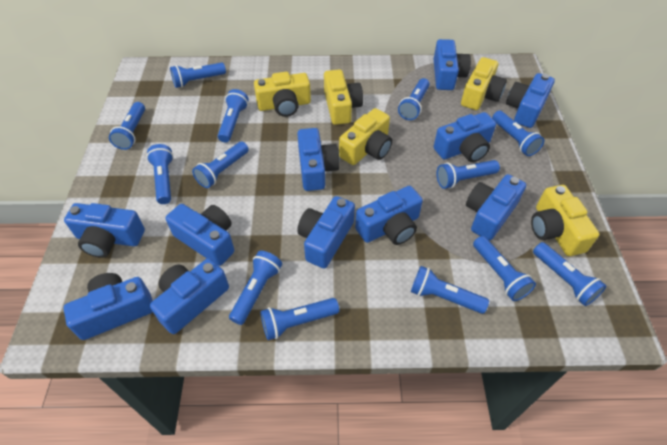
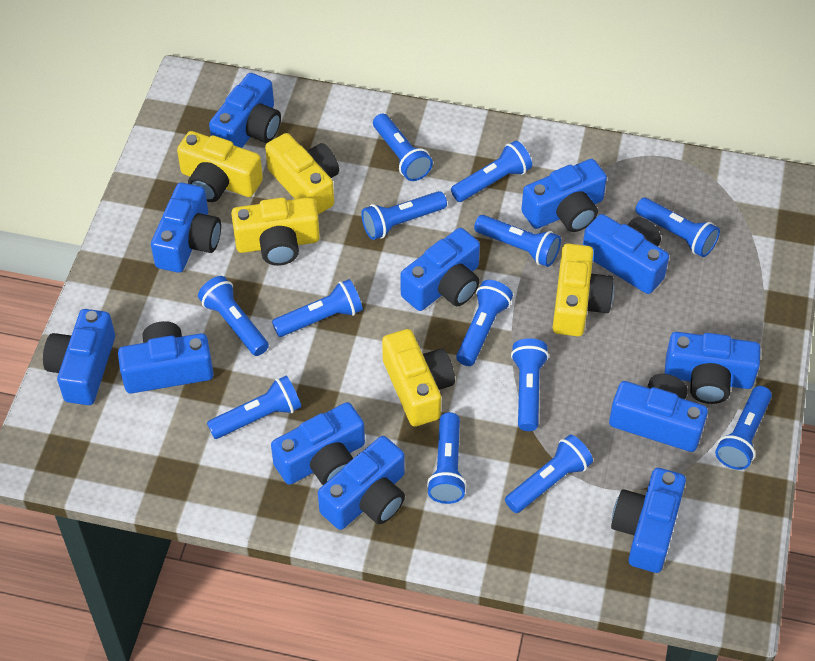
blue camera: [63,273,153,340] [64,203,145,258] [150,258,229,334] [166,204,234,266] [297,128,340,191] [297,196,355,268] [355,186,423,245] [434,39,471,90] [434,112,496,162] [466,174,526,241] [506,73,555,128] = 11 -> [43,309,115,405] [118,321,214,394] [151,183,221,273] [209,73,281,148] [271,402,365,485] [318,436,405,530] [401,228,480,311] [521,159,607,232] [583,214,669,294] [609,374,708,452] [611,468,686,573] [665,332,761,404] = 12

